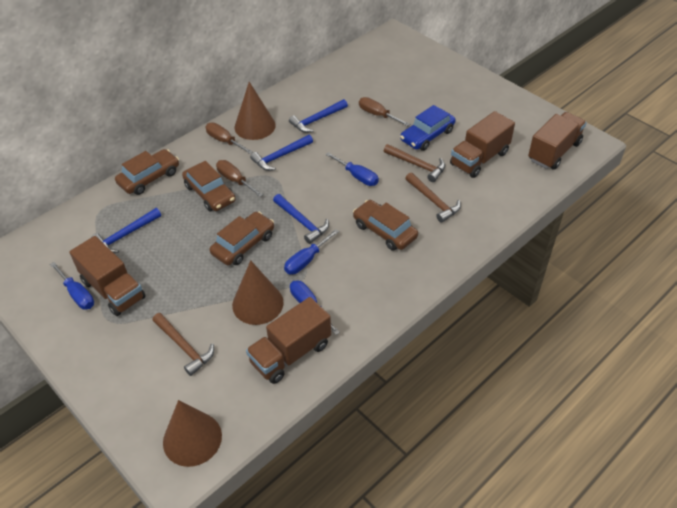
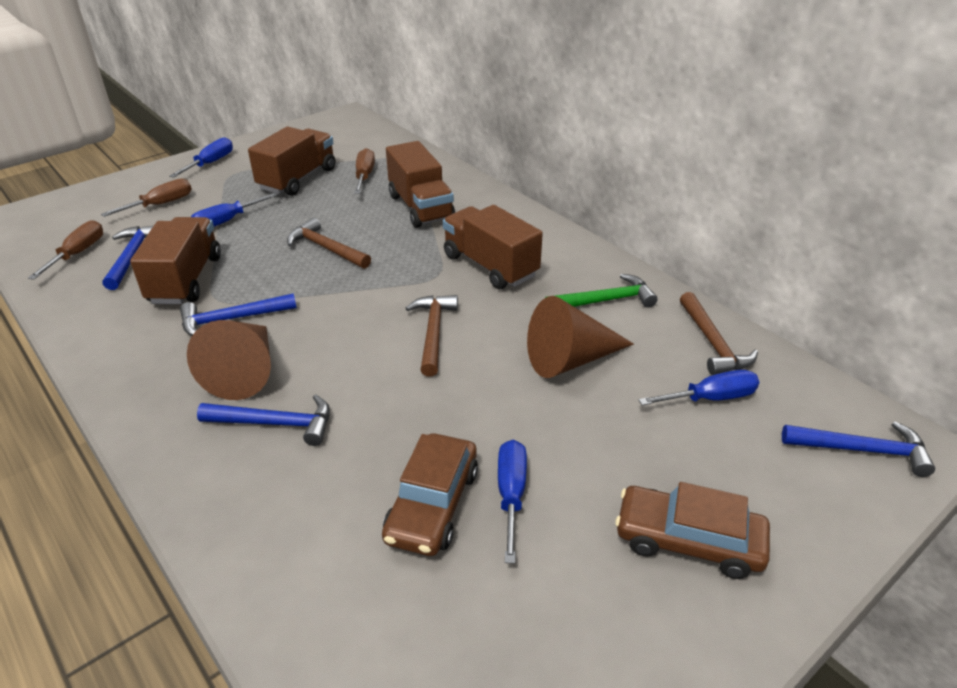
blue car: [400,105,456,151] = 1 -> none = 0
brown car: [115,149,179,195] [182,161,236,211] [209,212,274,265] [353,200,418,251] = 4 -> [382,433,478,556] [615,482,770,579] = 2
brown cone: [163,400,222,467] [232,260,284,325] [235,82,276,140] = 3 -> [187,320,271,400] [527,296,634,378] = 2
green hammer: none = 0 -> [545,274,658,307] = 1

